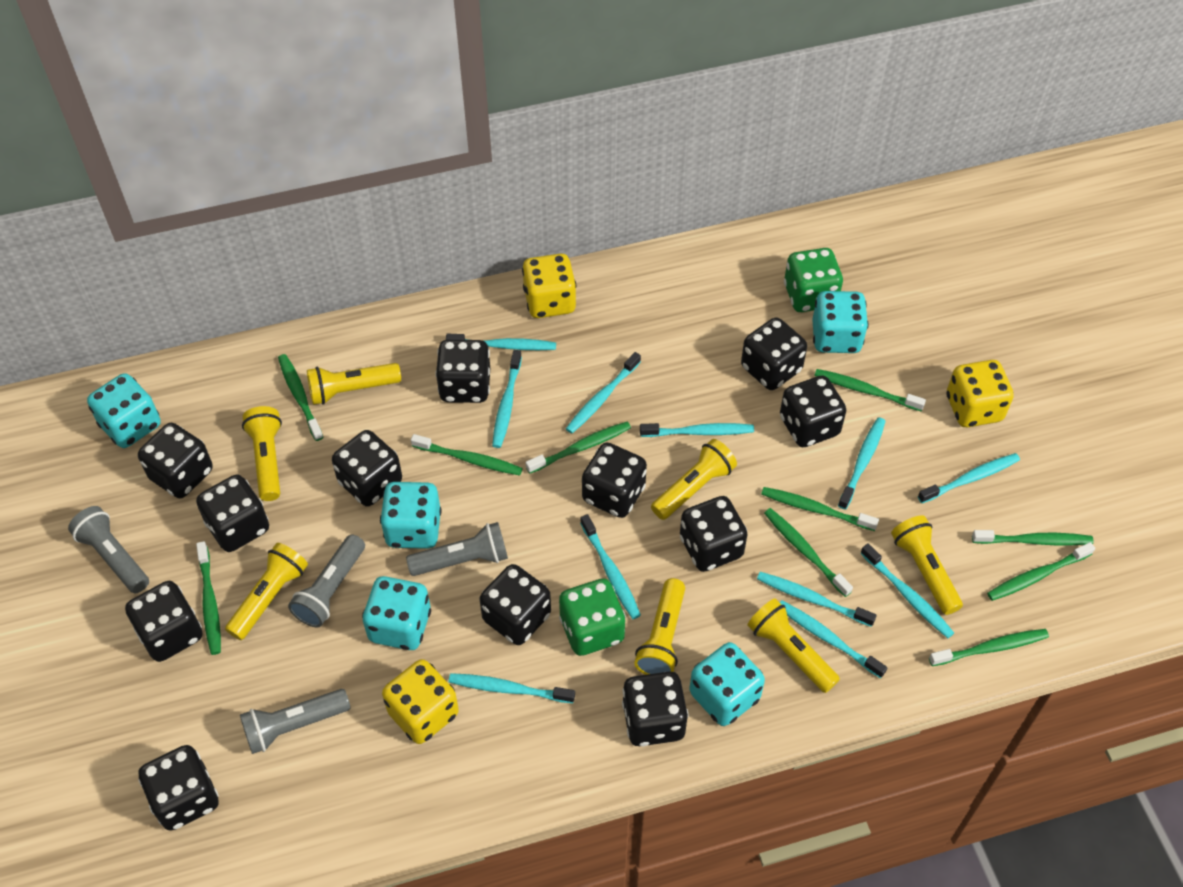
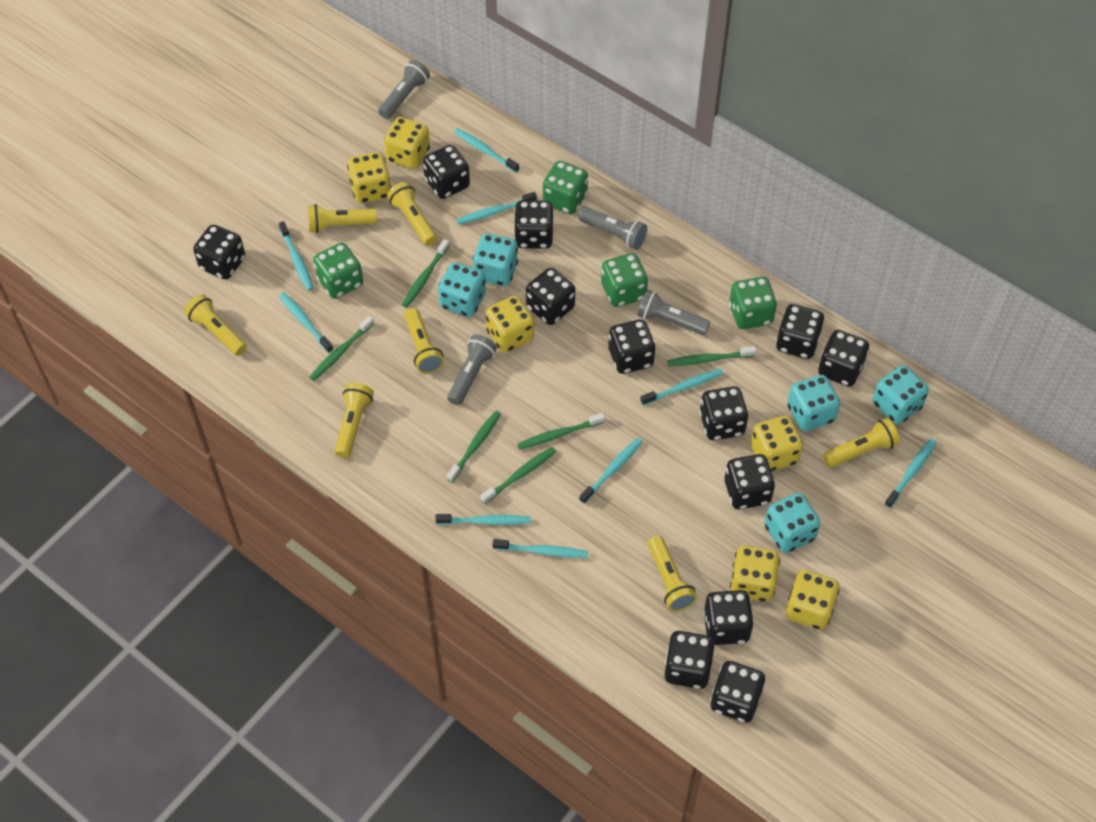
green dice: [559,579,626,656] [784,248,843,312] = 2 -> [313,243,363,299] [543,161,588,214] [601,253,648,307] [729,277,777,329] = 4
green toothbrush: [196,541,221,655] [278,354,323,441] [411,434,523,476] [525,421,631,474] [761,487,879,531] [764,508,853,597] [814,369,926,411] [929,629,1049,666] [972,530,1093,545] [987,542,1095,601] = 10 -> [309,316,374,381] [402,239,449,308] [446,411,501,483] [480,447,556,504] [517,413,605,450] [667,346,756,366] = 6
turquoise toothbrush: [446,334,556,350] [449,673,575,703] [492,350,522,448] [566,352,641,434] [580,514,641,619] [640,423,754,437] [757,572,877,627] [780,600,887,678] [838,417,886,510] [860,543,954,638] [918,453,1020,503] = 11 -> [279,221,314,291] [279,292,333,353] [435,514,531,525] [454,128,519,173] [456,192,537,225] [493,539,588,558] [579,438,643,504] [640,369,724,405] [884,439,937,508] = 9
yellow dice: [382,659,459,744] [522,254,576,318] [946,360,1014,427] = 3 -> [347,152,391,203] [384,117,430,169] [485,296,534,352] [730,545,780,602] [751,416,803,471] [786,570,840,630] = 6

